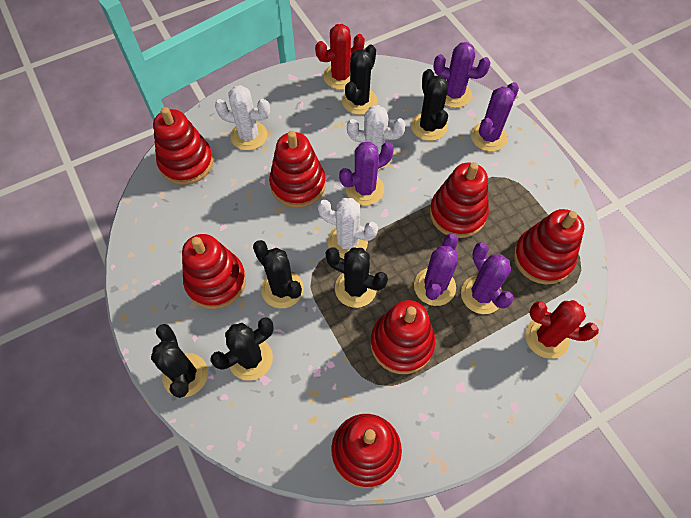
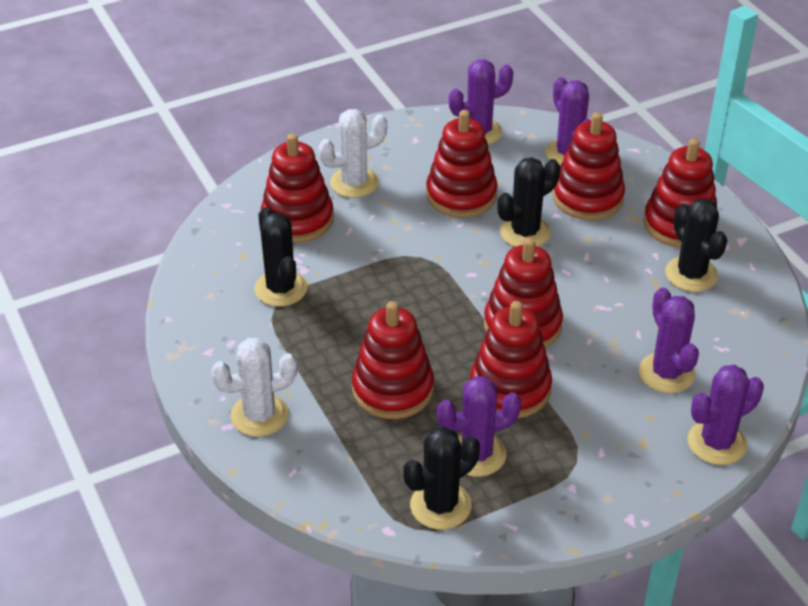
black cactus: [151,324,208,398] [210,317,274,381] [253,240,303,308] [326,247,388,308] [342,45,377,115] [411,69,448,141] = 6 -> [254,207,307,306] [403,427,480,530] [497,157,560,247] [665,199,727,292] = 4
red cactus: [315,24,365,90] [525,300,599,359] = 2 -> none = 0
white cactus: [215,85,270,150] [317,198,378,259] [347,105,406,169] = 3 -> [211,338,298,437] [318,109,387,198] = 2

